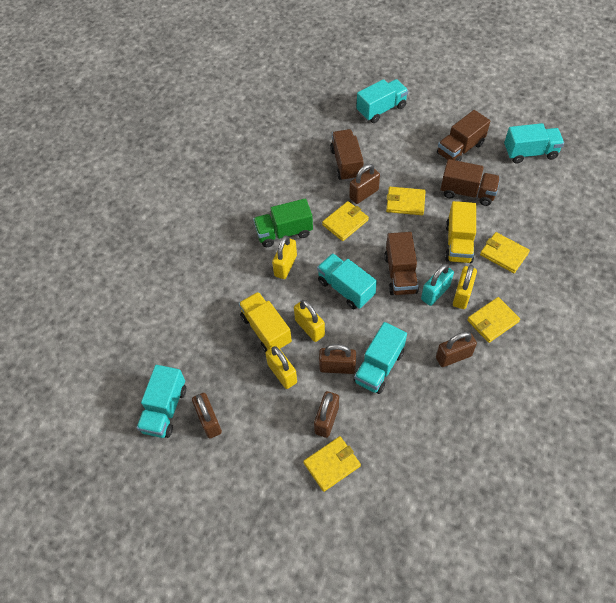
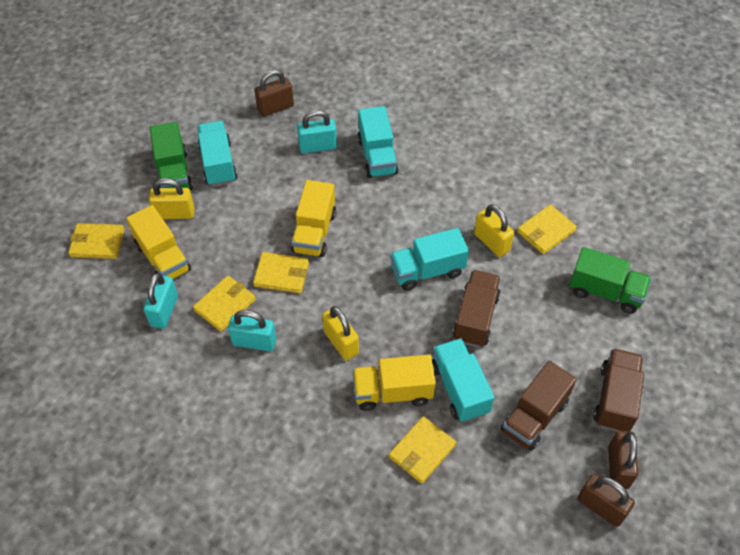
brown padlock: [192,393,222,439] [314,391,339,438] [319,344,356,374] [349,164,380,204] [436,332,477,367] = 5 -> [254,70,294,117] [578,474,635,527] [608,431,638,489] = 3
brown truck: [330,129,364,181] [384,232,419,295] [437,110,490,161] [441,159,500,206] = 4 -> [453,270,501,348] [501,361,577,451] [593,348,644,431] = 3
green truck: [253,198,313,247] = 1 -> [150,122,193,190] [569,247,651,314] = 2
turquoise padlock: [421,264,454,306] = 1 -> [143,273,178,329] [228,310,276,351] [297,110,337,153] = 3
turquoise truck: [137,365,186,438] [317,253,377,309] [354,322,407,394] [357,79,408,123] [504,123,564,163] = 5 -> [197,121,237,186] [357,106,399,178] [390,228,469,291] [432,338,494,422] = 4
yellow padlock: [265,346,297,389] [272,235,297,279] [294,300,325,342] [453,265,477,309] = 4 -> [149,178,195,219] [322,306,359,361] [474,204,514,257] = 3
yellow truck: [239,292,292,352] [445,201,476,263] = 2 -> [126,205,191,279] [291,180,336,257] [353,355,436,411] = 3

